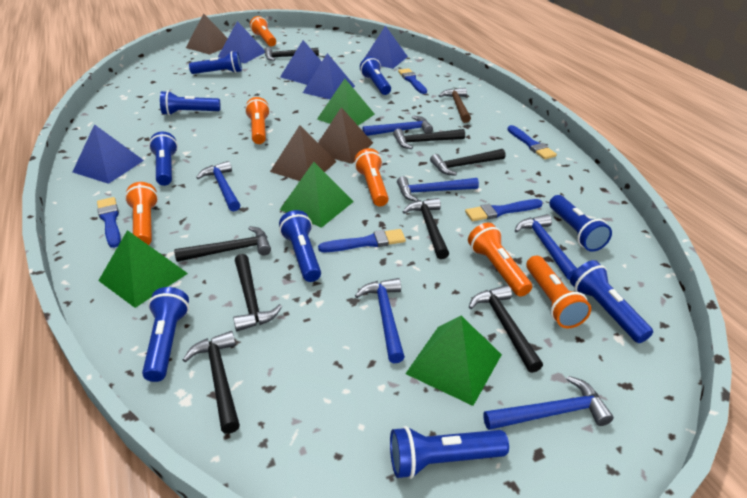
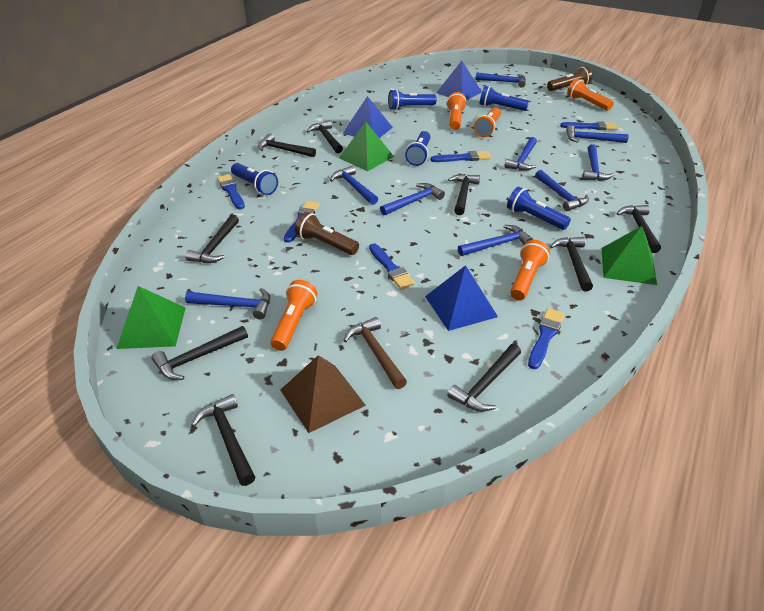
black hammer: [174,226,271,262] [183,331,240,434] [233,254,282,331] [264,47,319,61] [393,129,465,149] [403,198,449,259] [430,149,505,176] [469,285,543,373] = 8 -> [152,326,248,380] [185,215,239,263] [191,394,255,486] [258,133,316,157] [307,120,343,153] [447,344,521,412] [448,174,480,215] [550,237,593,291] [616,205,661,253] = 9
blue brush: [97,197,121,248] [318,229,406,252] [398,68,427,94] [465,199,543,221] [507,125,557,159] = 5 -> [217,174,245,210] [284,201,320,243] [369,243,415,289] [430,151,491,162] [528,308,565,369] [560,121,618,130] = 6
blue flashlight: [142,287,189,382] [149,132,178,186] [160,91,221,115] [189,51,242,74] [279,210,321,282] [360,57,391,95] [390,426,509,479] [549,195,612,252] [570,260,653,343] = 9 -> [231,163,278,195] [388,89,437,110] [405,131,430,166] [480,86,529,111] [507,187,571,230] = 5
blue hammer: [196,161,240,211] [355,278,405,363] [363,116,433,136] [397,176,479,201] [483,376,614,430] [515,214,577,280] = 6 -> [185,288,270,320] [330,165,378,205] [380,183,445,215] [458,225,533,256] [476,72,526,88] [504,137,537,171] [535,170,589,211] [566,125,629,143] [582,144,614,181] = 9
blue pyramid: [73,124,144,184] [218,21,265,63] [280,40,322,85] [303,53,355,99] [364,26,408,69] = 5 -> [342,96,393,138] [425,265,498,331] [436,61,482,100] = 3
brown flashlight: none = 0 -> [295,212,359,255] [547,66,592,91] = 2
brown pyramid: [186,14,228,55] [270,125,336,181] [318,107,373,164] = 3 -> [280,355,366,433] = 1
green pyramid: [98,230,188,308] [280,162,354,228] [317,79,375,125] [405,316,502,406] = 4 -> [116,286,186,349] [339,122,394,171] [602,226,657,285] = 3
orange flashlight: [125,182,158,245] [245,97,270,144] [250,16,276,46] [354,148,389,207] [468,223,532,297] [526,256,591,328] = 6 -> [271,280,317,351] [447,92,467,130] [474,107,501,137] [510,240,550,301] [567,78,614,111] = 5

